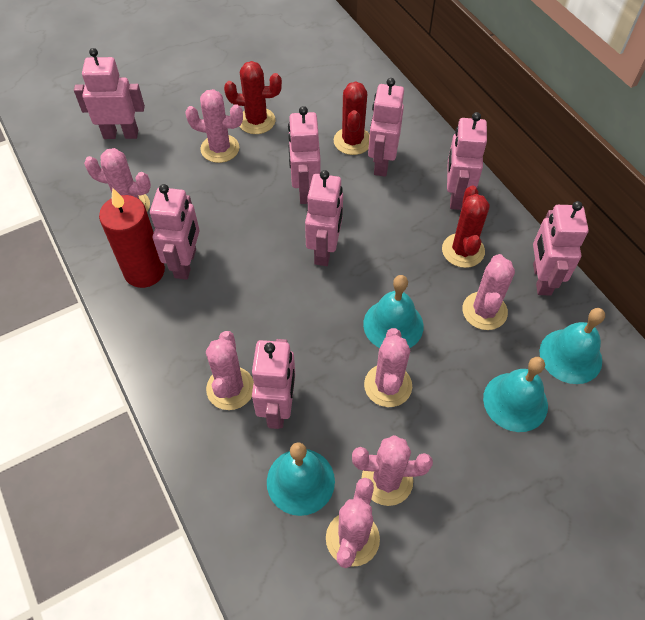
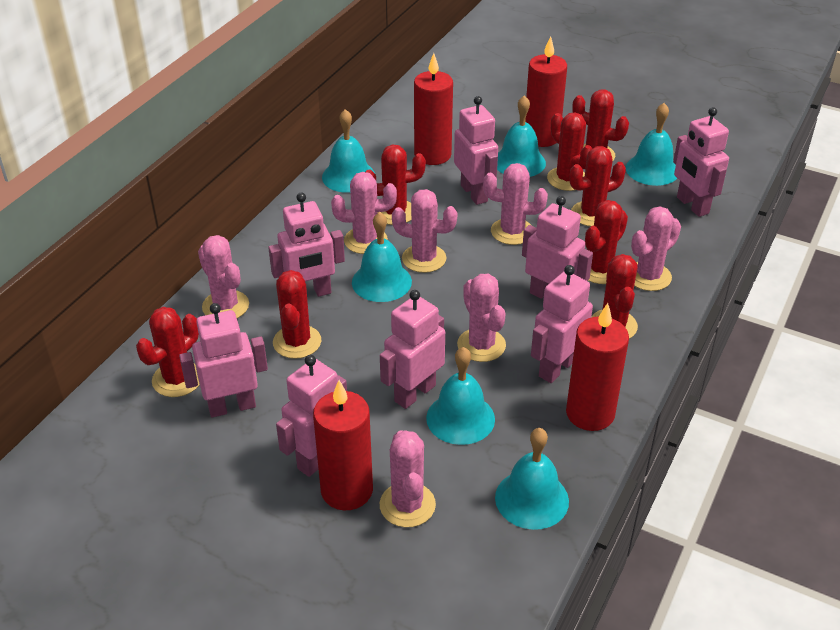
red cactus: [224,61,282,134] [333,82,370,155] [442,185,490,268] = 3 -> [136,307,200,397] [273,270,321,359] [366,145,426,225] [547,112,592,191] [569,146,626,226] [572,89,629,160] [585,200,628,284] [591,254,638,339] = 8
red candle: [99,188,165,288] = 1 -> [313,380,373,510] [414,53,453,165] [525,36,567,147] [566,303,629,431] = 4
turquoise bell: [267,443,335,516] [363,275,424,348] [483,357,548,432] [540,308,605,384] = 4 -> [322,109,375,193] [352,212,412,302] [426,347,495,445] [495,428,569,530] [497,95,546,177] [626,103,677,186] = 6

